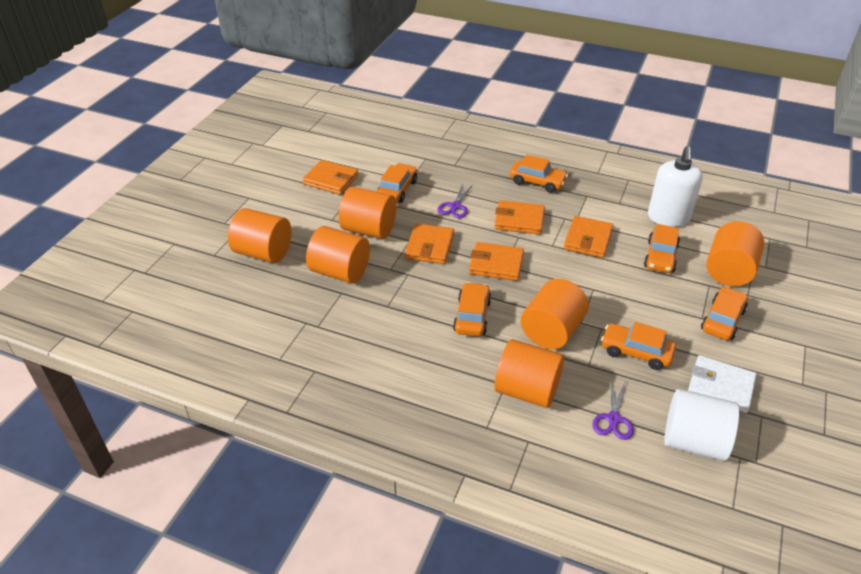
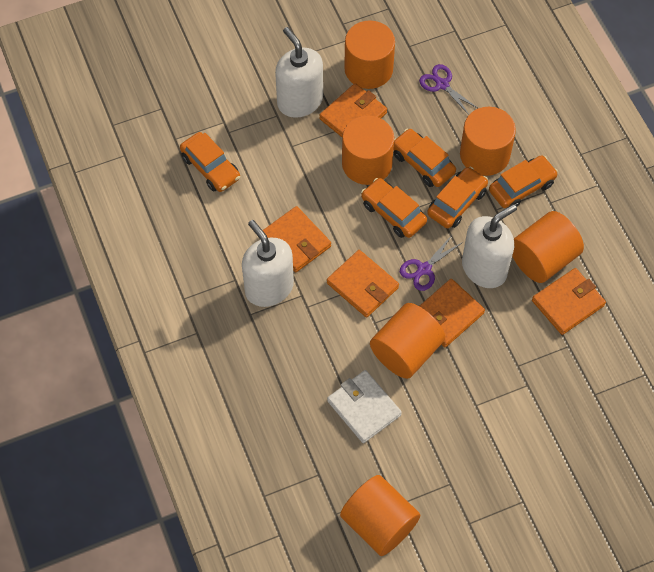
orange car: [377,163,417,203] [453,282,491,336] [510,155,568,193] [601,322,676,370] [644,224,680,273] [701,286,748,340] = 6 -> [180,132,240,192] [361,178,427,238] [393,129,456,187] [427,167,488,228] [489,155,558,208] = 5
white cylinder: [664,389,739,461] = 1 -> none = 0
white soap dispenser: [648,146,703,227] = 1 -> [242,220,294,307] [275,27,323,118] [462,204,517,288] = 3

